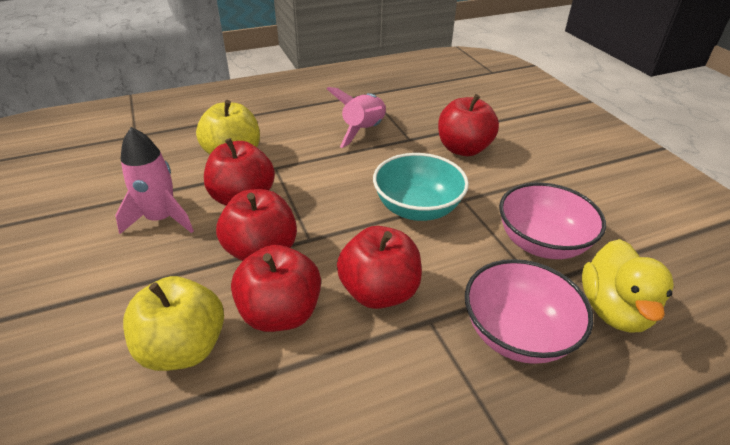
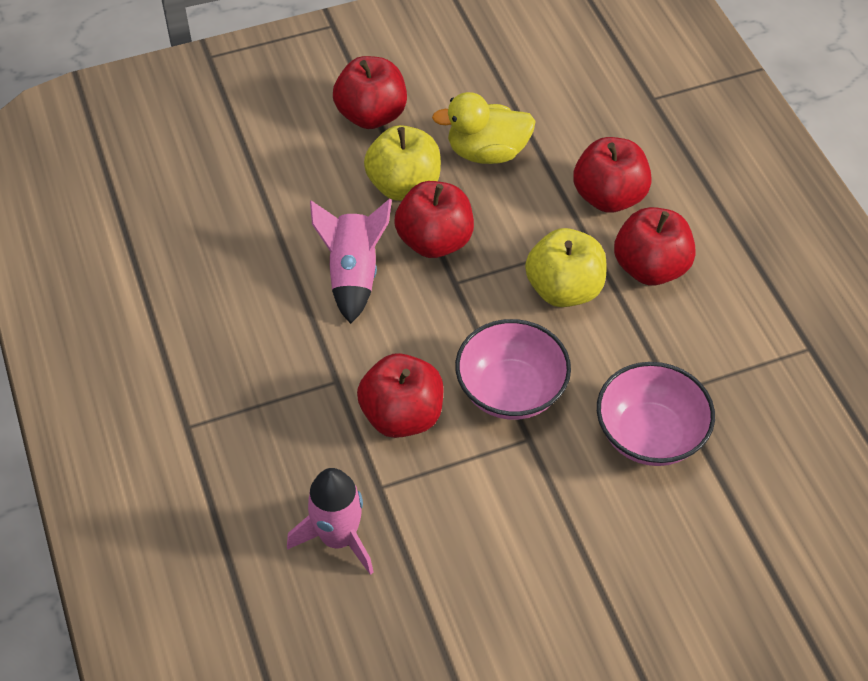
turquoise bowl: [373,153,469,221] = 1 -> none = 0

